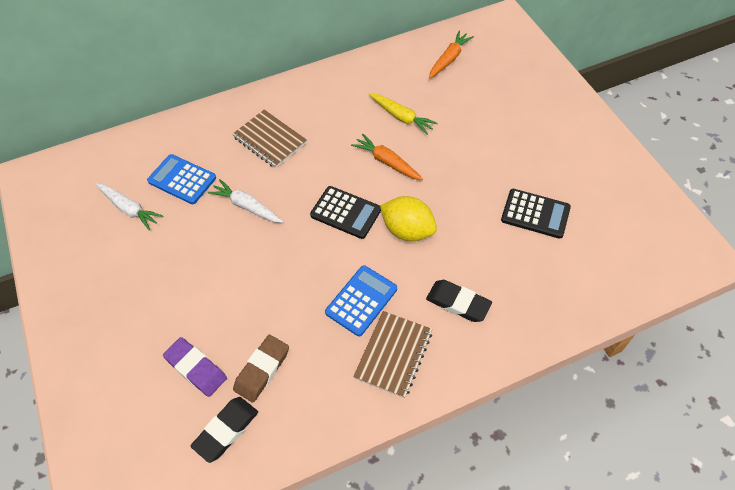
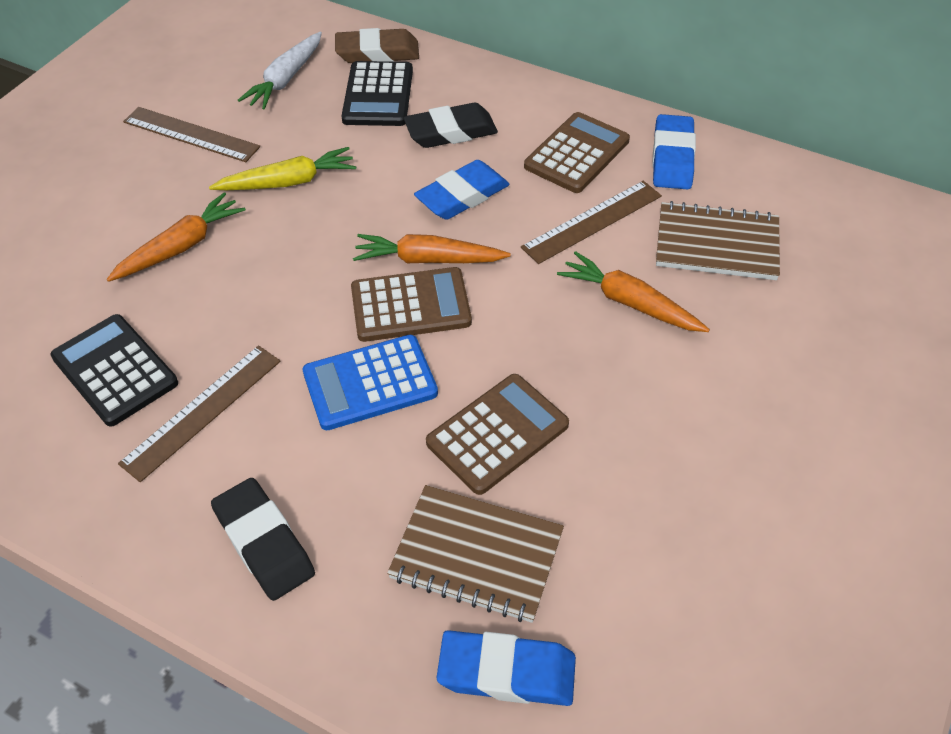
blue calculator: [147,154,216,204] [325,265,397,336] = 2 -> [303,335,438,430] = 1
blue eraser: none = 0 -> [414,160,510,220] [436,630,576,706] [652,114,696,189] = 3
brown calculator: none = 0 -> [351,267,472,342] [426,374,569,495] [524,112,630,193] = 3
brown ruler: none = 0 -> [118,345,281,482] [123,107,260,162] [521,181,662,264] = 3
orange carrot: [351,134,423,180] [429,31,474,79] = 2 -> [107,192,246,282] [353,234,511,263] [557,251,710,332] = 3
purple eraser: [163,337,227,397] = 1 -> none = 0
white carrot: [95,183,164,230] [208,179,283,223] = 2 -> [238,31,322,110] = 1
yellow lemon: [380,196,437,241] = 1 -> none = 0

